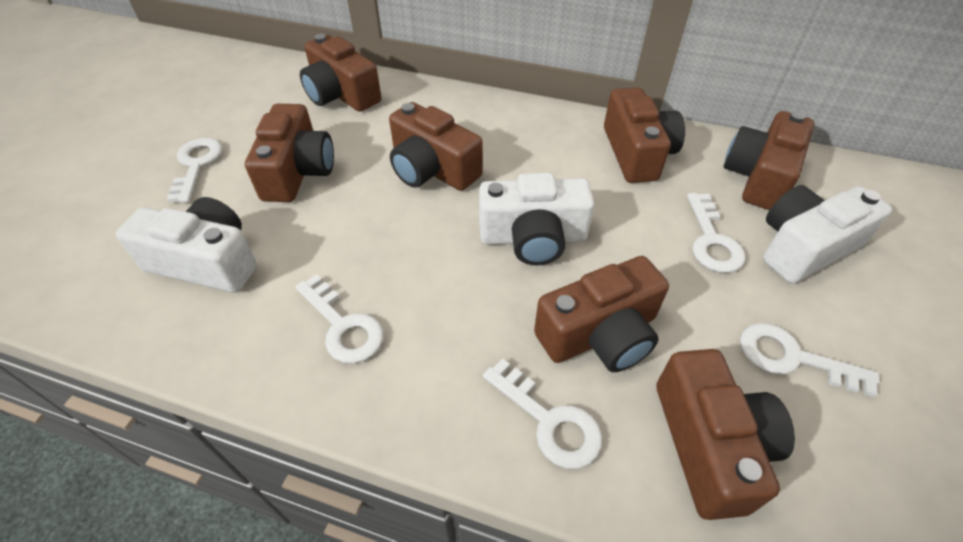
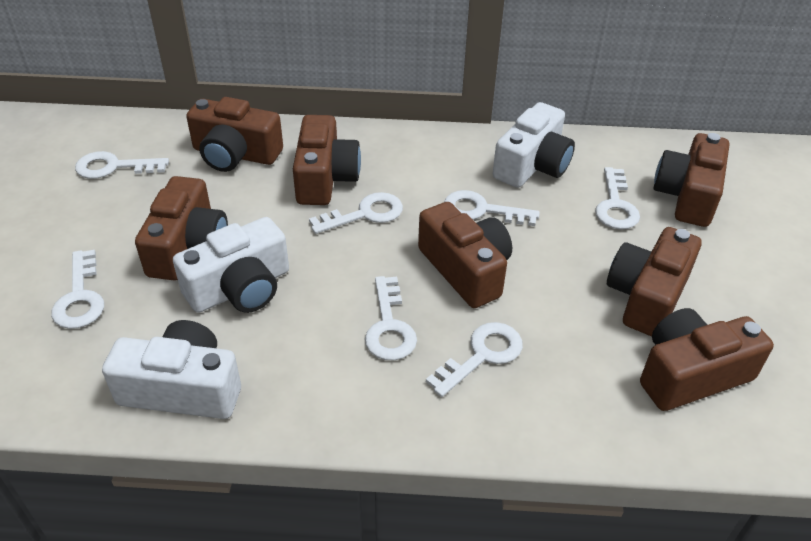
white key: [166,138,222,203] [295,274,383,363] [483,358,602,469] [687,193,745,273] [740,323,880,397] = 5 -> [51,250,104,329] [75,151,169,179] [309,192,403,234] [365,276,417,360] [426,322,523,397] [444,190,540,226] [595,167,640,229] = 7

